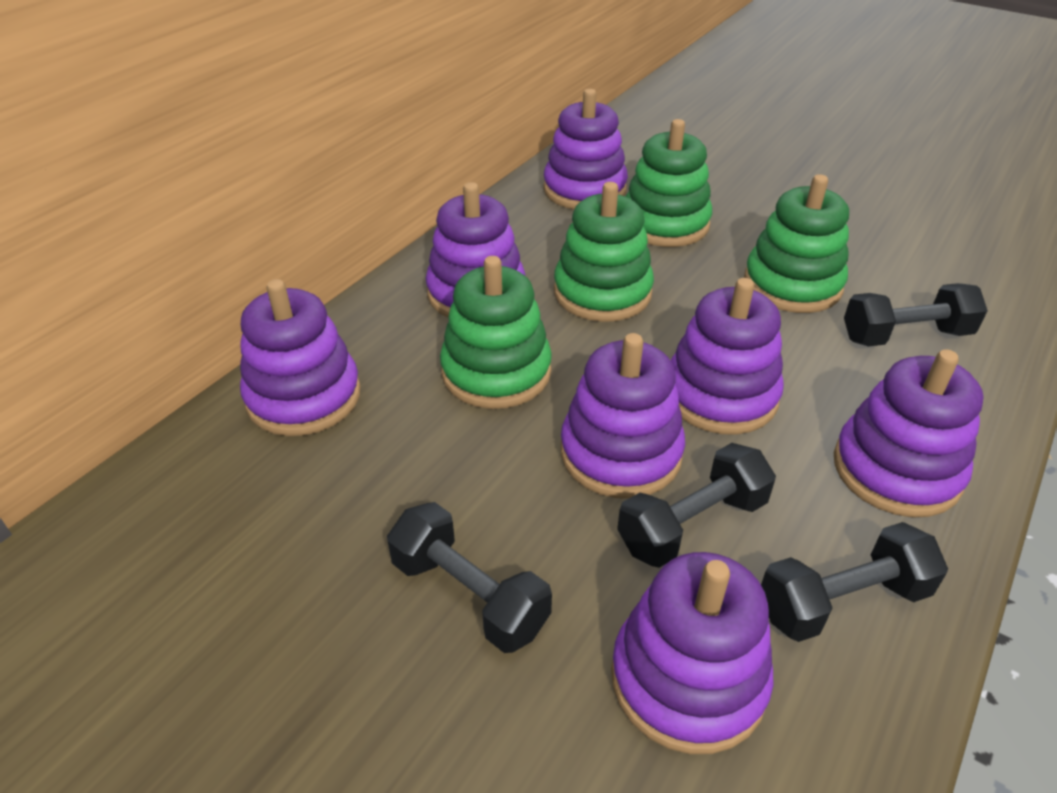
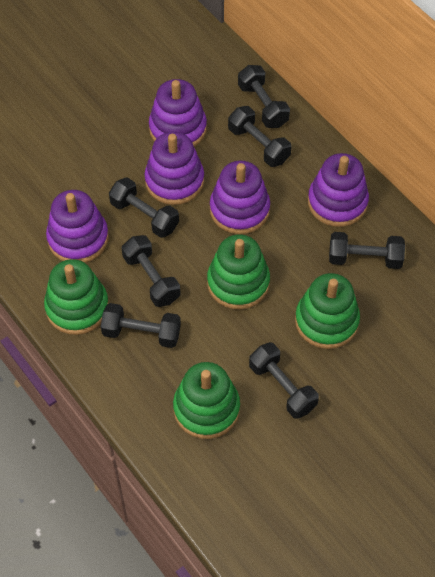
black dumbbell: [387,502,552,653] [617,443,776,568] [761,522,948,642] [844,283,988,347] = 4 -> [101,303,181,348] [109,177,179,238] [122,235,181,307] [228,106,291,167] [238,65,290,128] [249,342,319,419] [329,232,405,269] = 7
purple stacking toy: [240,279,361,436] [426,182,525,318] [543,89,628,209] [561,333,685,499] [611,552,773,754] [671,278,784,435] [834,349,984,517] = 7 -> [46,190,109,263] [145,132,204,205] [149,79,207,147] [210,161,270,234] [308,153,369,227] = 5

